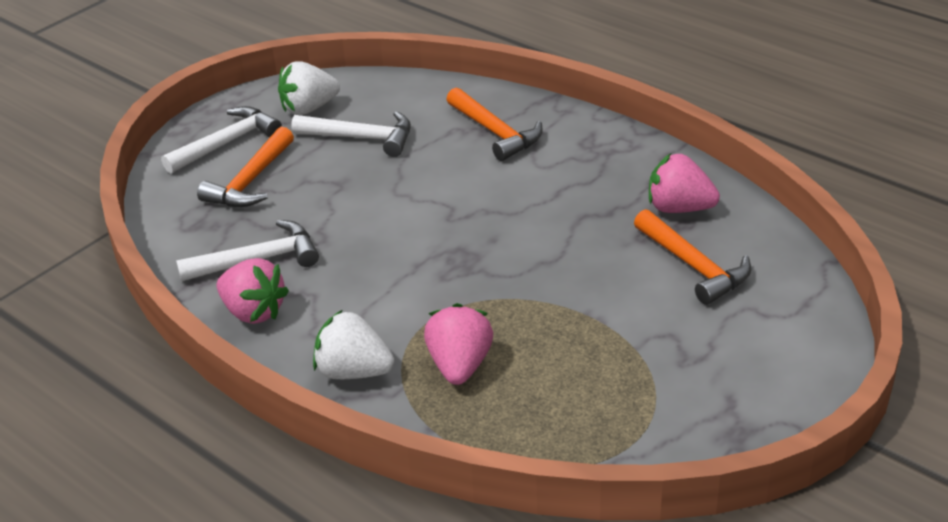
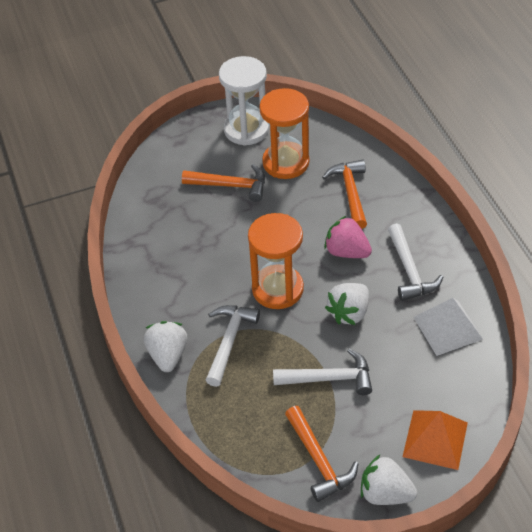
orange hourglass: none = 0 -> [248,213,304,309] [259,88,309,179] = 2
orange pyramid: none = 0 -> [403,410,468,470] = 1
pink strawberry: [217,258,289,324] [424,303,493,385] [649,153,720,213] = 3 -> [324,216,372,258] = 1
white hourglass: none = 0 -> [219,56,269,146] = 1
white pyramid: none = 0 -> [413,298,483,356] = 1
white strawberry: [278,61,340,115] [313,310,394,379] = 2 -> [144,321,187,372] [325,283,369,325] [361,455,417,505] = 3

